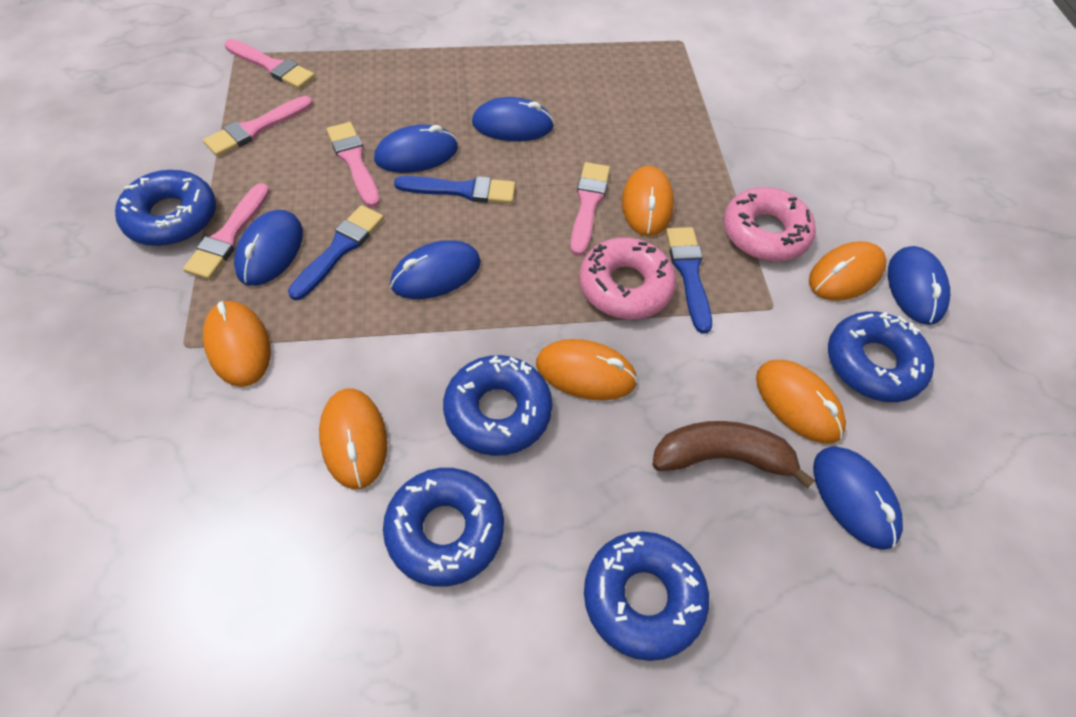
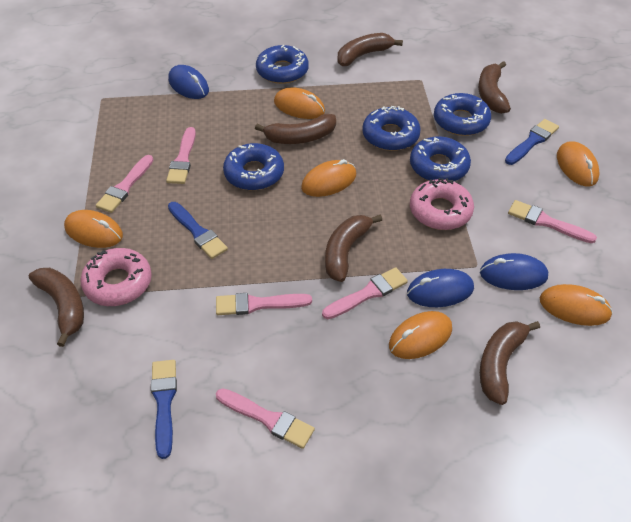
blue mouse: [234,210,303,286] [374,125,458,173] [390,240,481,299] [472,97,554,141] [813,446,903,550] [888,246,950,325] = 6 -> [168,65,209,99] [407,269,474,307] [480,253,548,290] = 3
brown banana: [652,421,815,489] = 1 -> [29,268,84,347] [255,114,336,144] [325,215,382,282] [337,33,403,66] [478,61,511,114] [480,321,540,405] = 6
pink brush: [183,183,270,280] [203,96,313,156] [225,39,315,89] [327,122,380,208] [570,162,610,256] = 5 -> [96,155,154,213] [166,127,196,184] [216,293,312,315] [216,388,315,449] [322,267,408,319] [508,200,597,243] = 6

